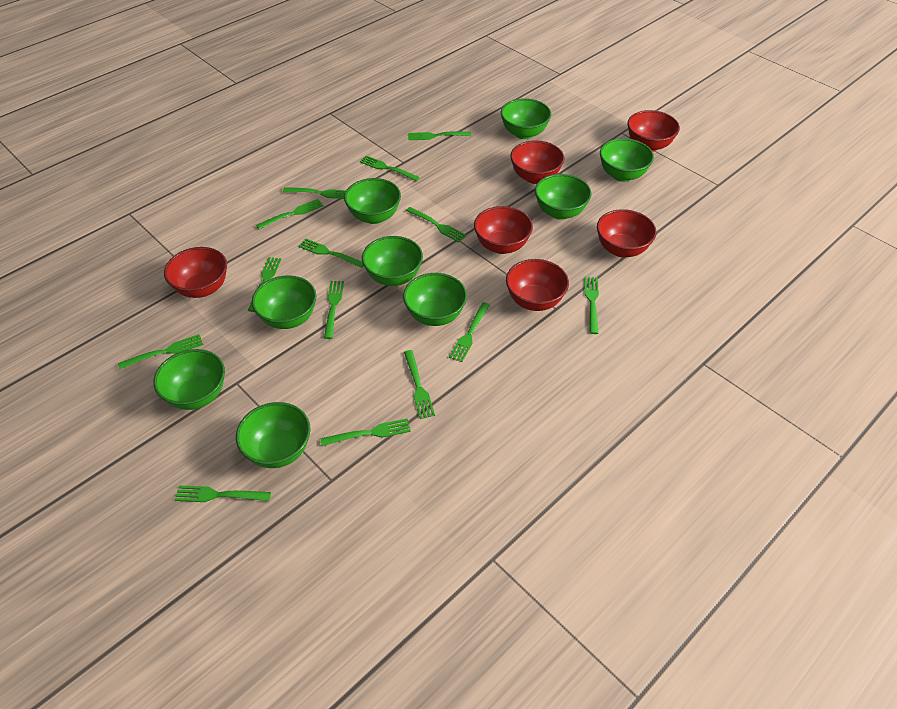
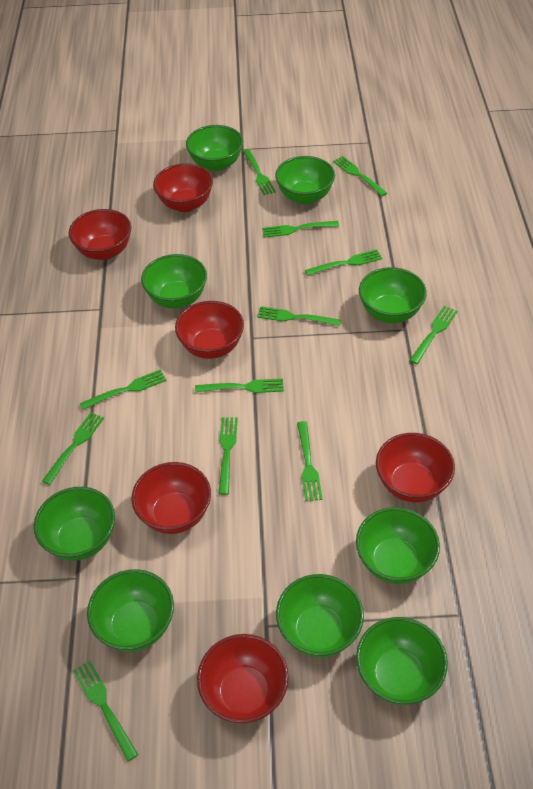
green fork: [118,334,203,369] [175,485,271,502] [248,257,281,312] [256,199,323,229] [283,187,346,199] [298,239,364,268] [320,419,411,446] [324,281,344,339] [360,156,420,181] [404,350,435,419] [406,207,467,242] [408,132,471,140] [449,302,490,362] [584,276,599,334] = 14 -> [42,412,104,485] [73,661,138,762] [80,370,166,410] [195,379,284,393] [219,417,238,495] [243,149,276,195] [257,306,341,326] [262,221,339,238] [297,421,322,501] [305,249,382,276] [333,156,387,196] [409,306,457,364] = 12

